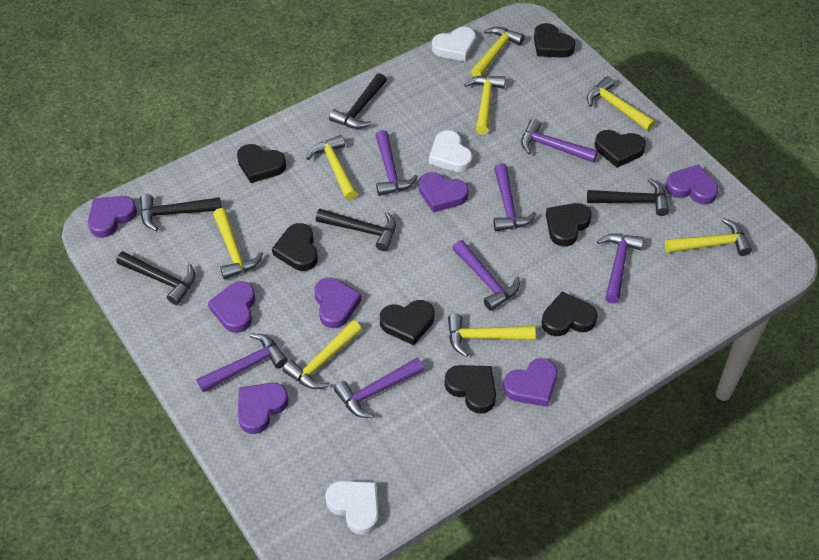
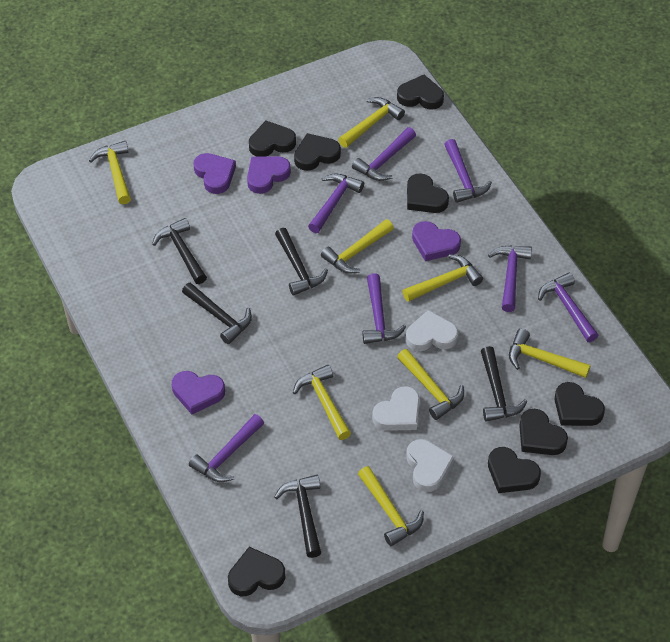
purple heart: [88,196,137,238] [208,281,255,333] [238,382,289,434] [314,278,361,328] [419,172,469,213] [503,358,557,407] [666,164,718,205] = 7 -> [172,371,225,414] [193,153,236,194] [247,156,291,194] [412,221,461,261] = 4

